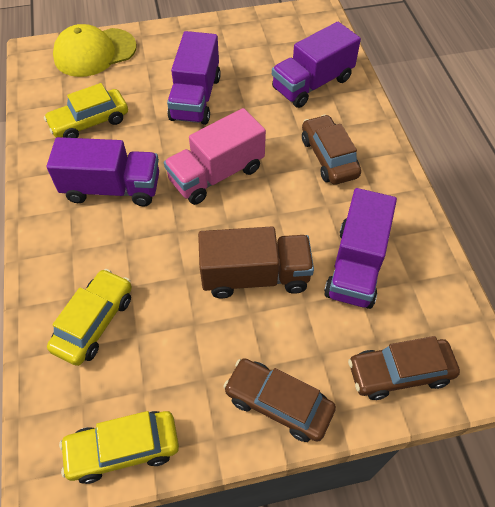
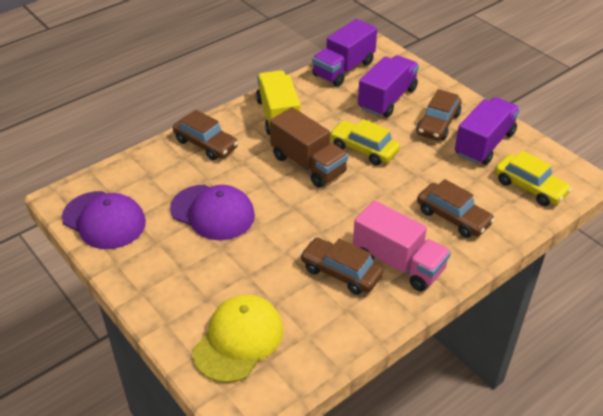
brown car: [223,358,336,442] [302,115,361,185] [348,336,460,400] = 3 -> [173,110,238,160] [300,238,383,295] [416,89,461,140] [417,179,495,238] = 4
purple cap: none = 0 -> [62,191,146,249] [170,185,255,240] = 2
purple truck: [47,137,159,206] [167,31,221,125] [272,22,361,108] [324,188,397,309] = 4 -> [312,19,377,86] [358,55,419,117] [455,97,520,165] = 3
yellow car: [44,83,128,138] [47,269,132,366] [59,411,179,484] = 3 -> [330,119,400,165] [495,150,572,206] = 2
yellow truck: none = 0 -> [256,70,301,135] = 1

